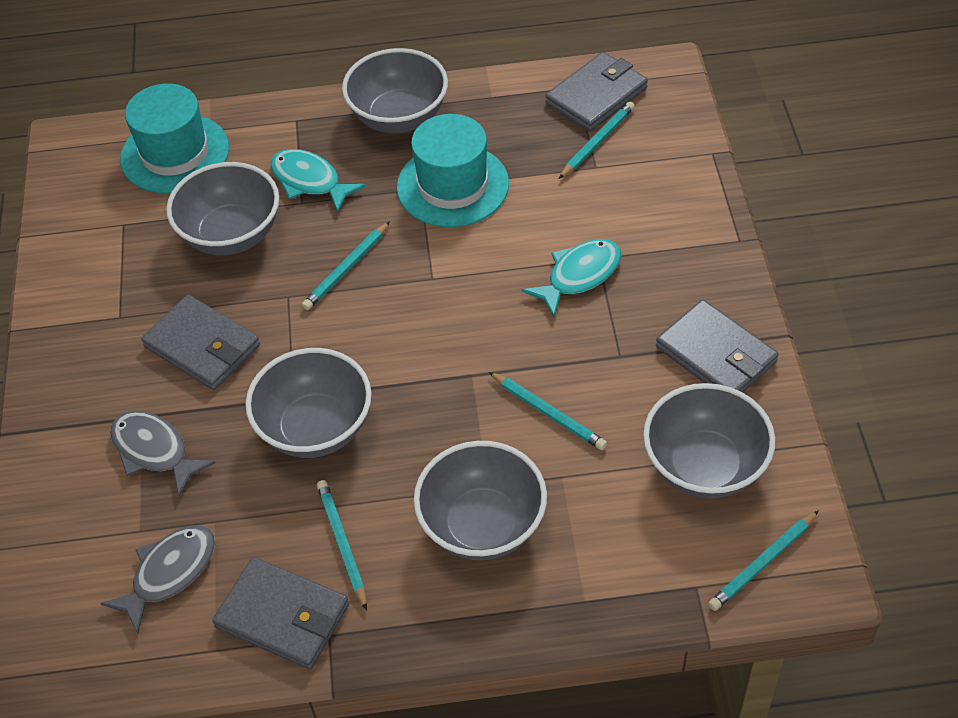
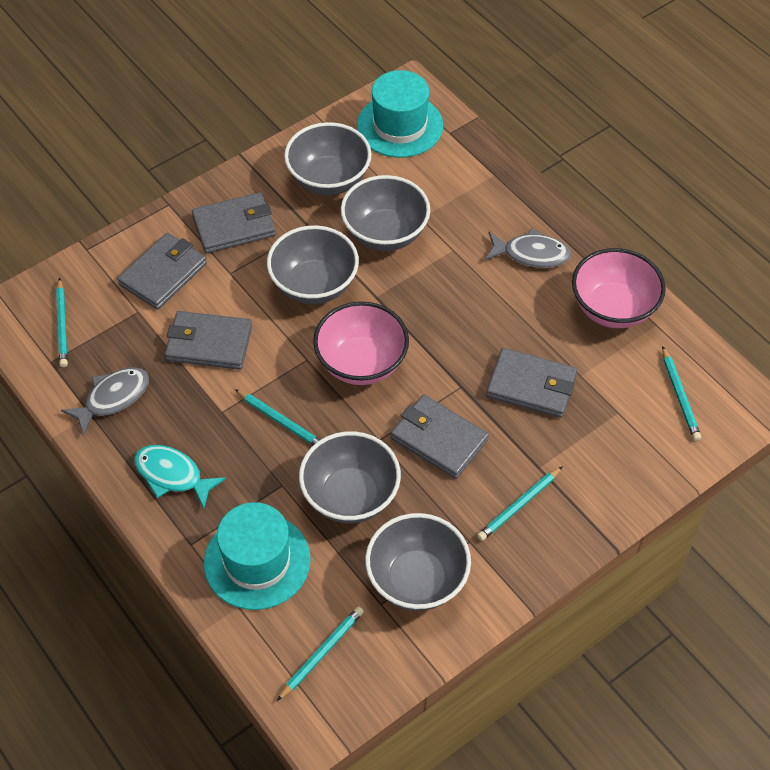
grey wallet: [141,295,260,390] [212,557,349,670] [545,52,648,132] [656,299,779,392] = 4 -> [117,233,207,310] [165,311,252,370] [192,192,276,253] [391,395,489,479] [486,348,577,418] = 5
pink bowl: none = 0 -> [313,302,409,385] [572,248,666,328] = 2
turquoise fish: [270,149,366,212] [522,239,621,317] = 2 -> [134,445,226,508] = 1

